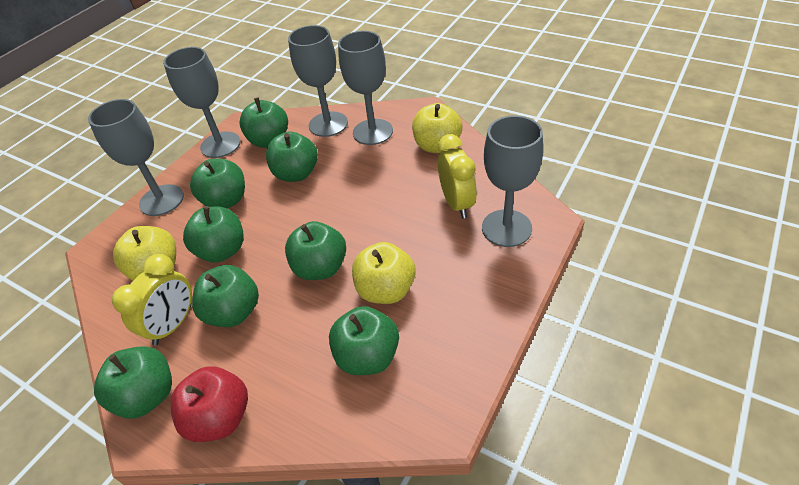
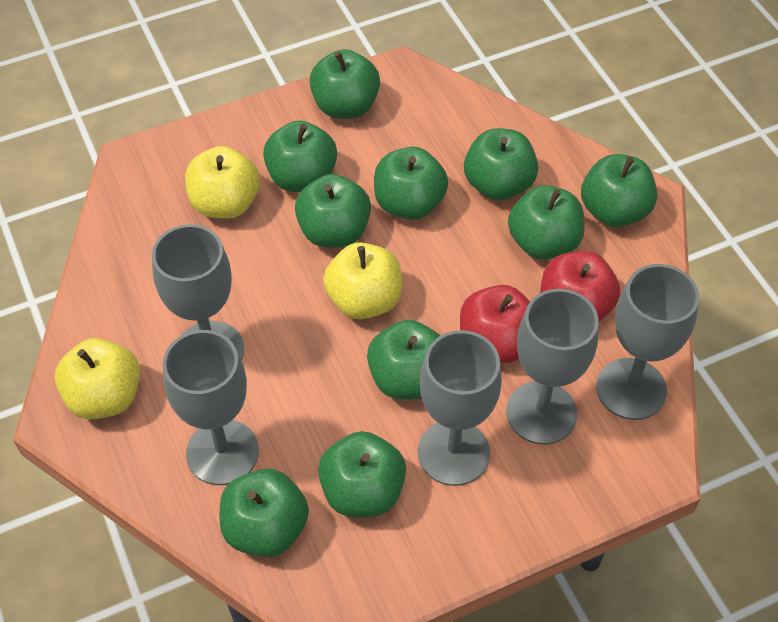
green apple: [94,346,172,419] [183,206,244,263] [190,159,245,209] [192,265,259,327] [239,98,288,148] [266,132,318,182] [285,221,346,280] [329,306,399,375] = 8 -> [220,468,309,557] [263,120,337,192] [295,174,371,248] [309,49,380,119] [318,431,406,517] [367,320,441,399] [374,147,448,220] [464,128,538,201] [508,185,585,260] [581,154,657,227] = 10
red apple: [171,366,248,442] = 1 -> [460,285,530,364] [540,251,620,321] = 2
yellow clock: [112,254,192,345] [438,134,477,218] = 2 -> none = 0

